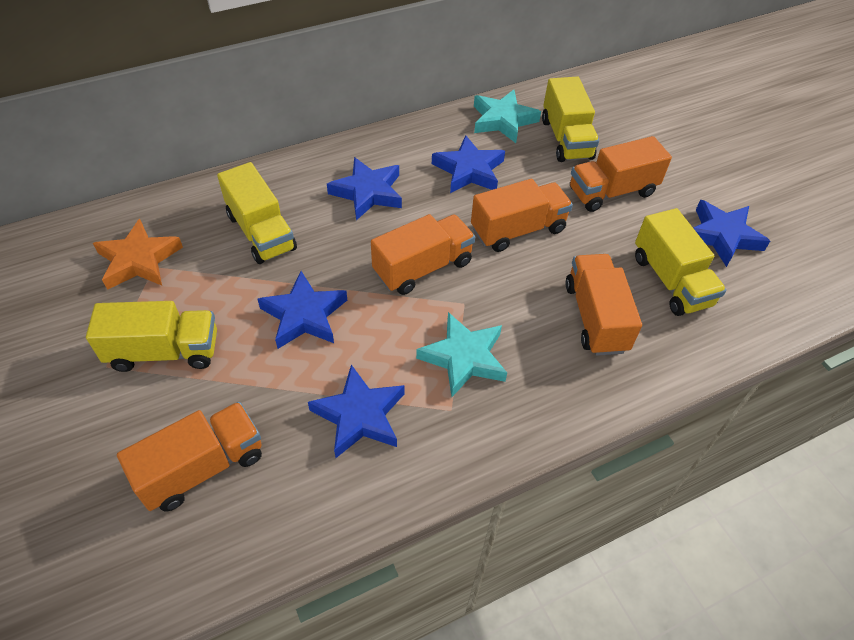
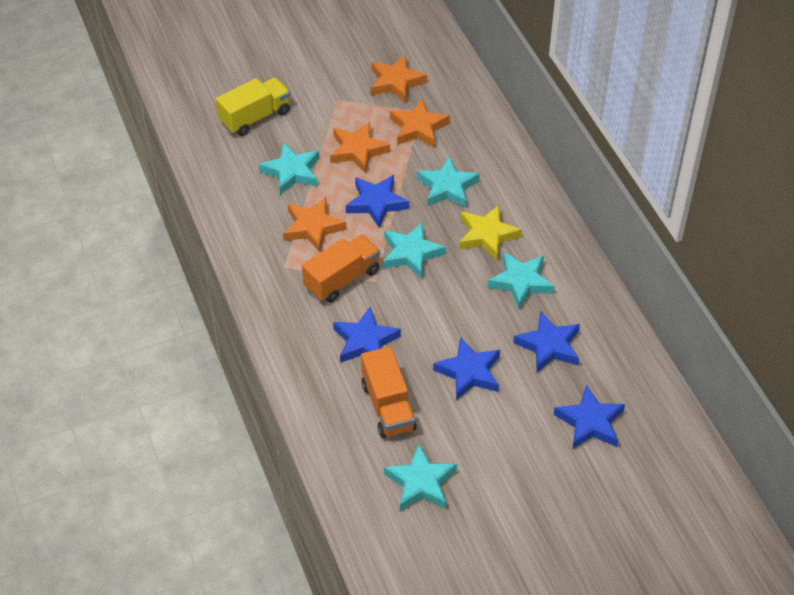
orange star: [93,219,183,290] = 1 -> [283,197,347,252] [330,122,390,173] [371,55,427,103] [390,99,450,148] = 4
orange truck: [117,402,262,512] [371,214,475,295] [471,179,573,252] [565,254,642,356] [570,136,672,212] = 5 -> [302,235,380,303] [361,346,417,438] = 2
turquoise star: [416,312,507,397] [474,90,541,143] = 2 -> [259,142,319,195] [383,222,446,279] [384,444,457,511] [417,157,480,208] [487,252,555,309] = 5
yellow star: none = 0 -> [459,205,522,260] = 1
yellow truck: [86,301,217,372] [217,162,297,264] [542,76,599,162] [635,208,726,316] = 4 -> [216,77,290,136] = 1

